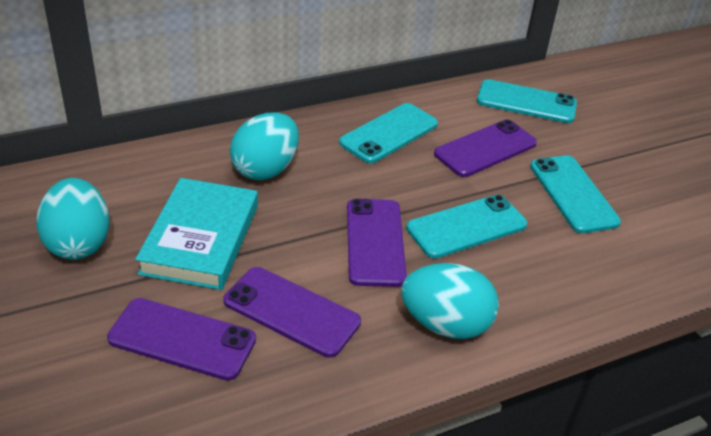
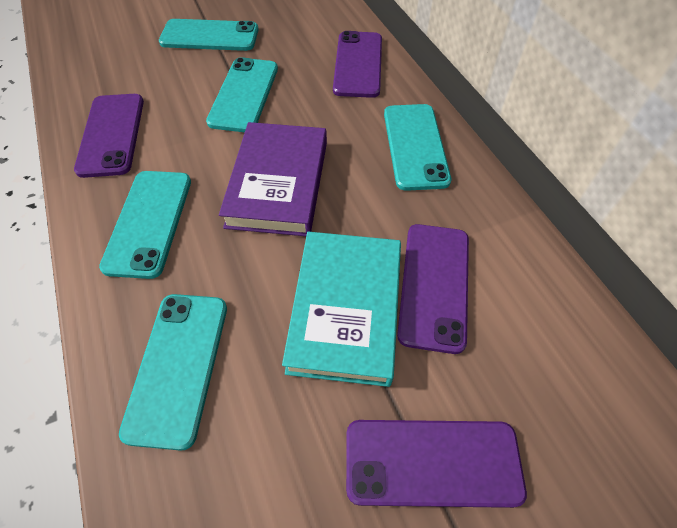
purple book: none = 0 -> [219,122,327,236] = 1
turquoise egg: [36,178,110,260] [230,112,299,180] [401,263,499,339] = 3 -> none = 0
turquoise phone: [339,103,438,163] [406,194,527,258] [477,79,577,123] [530,155,621,233] = 4 -> [99,171,191,279] [119,294,227,451] [159,19,259,51] [206,57,278,132] [384,104,451,191] = 5

